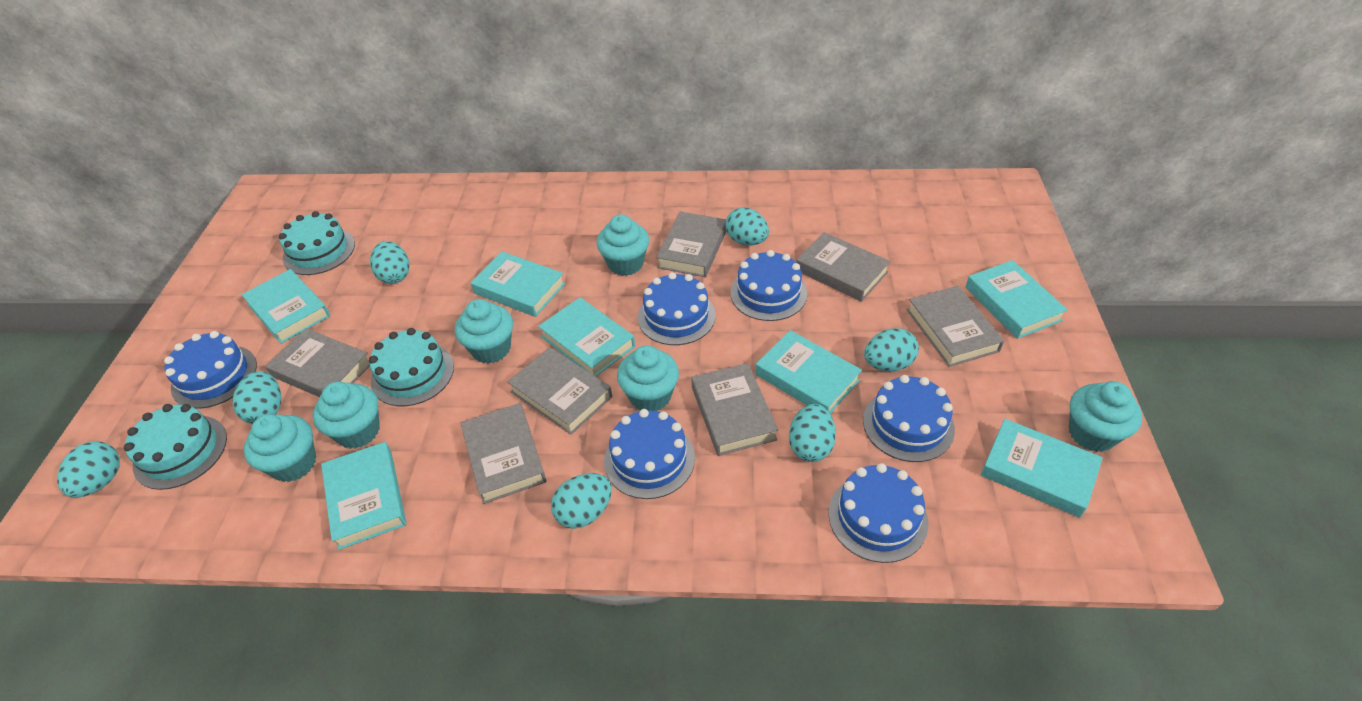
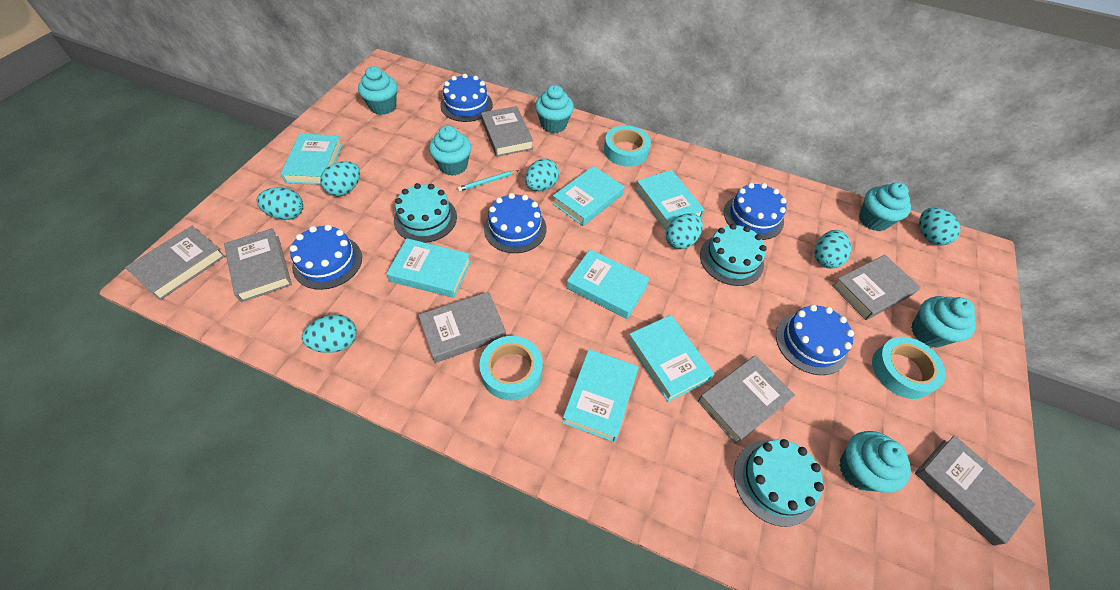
blue cake: [164,331,257,409] [604,409,695,499] [638,272,716,345] [731,250,807,321] [828,463,928,563] [863,375,955,462] = 6 -> [290,225,362,290] [440,74,493,122] [484,193,546,253] [724,183,787,240] [776,304,854,375] = 5
turquoise pencil: none = 0 -> [457,170,519,192] = 1
turquoise tape: none = 0 -> [479,336,543,400] [604,125,651,167] [872,337,946,399] = 3

